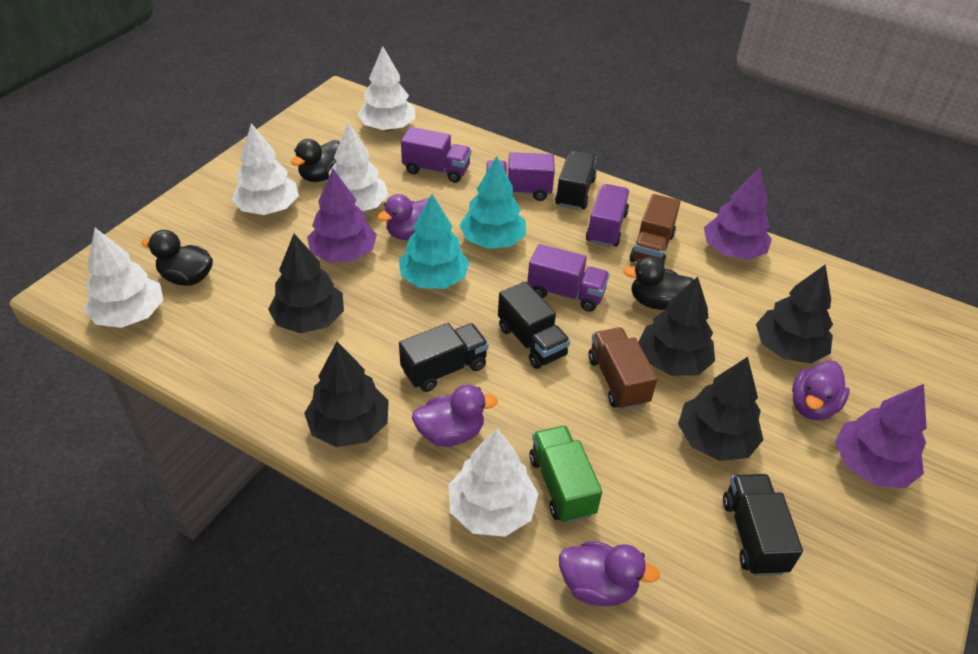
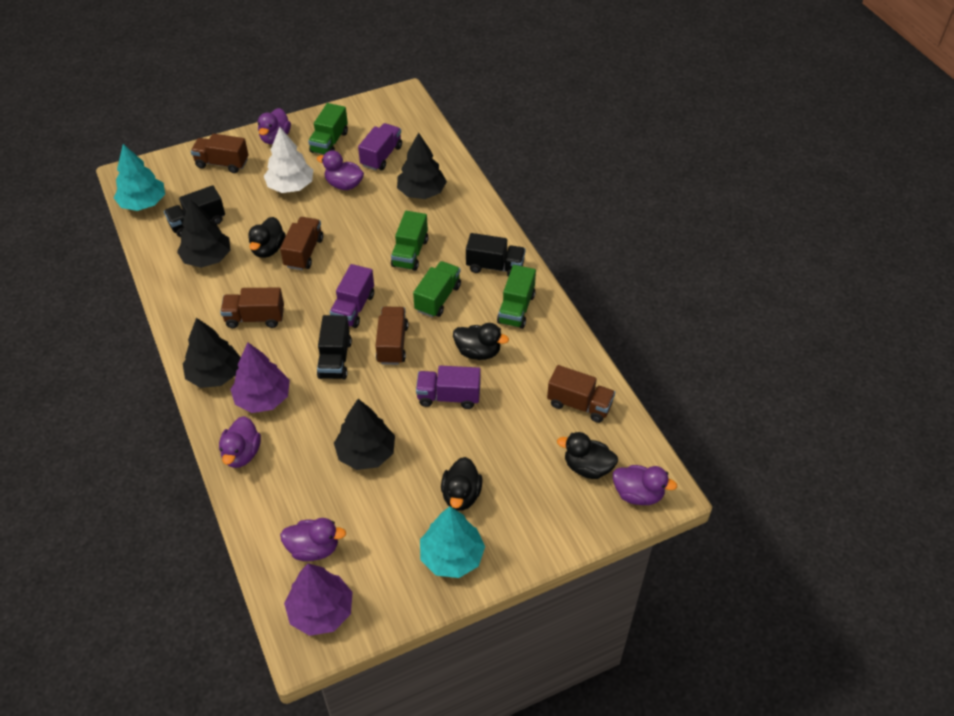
black duck: [141,230,213,286] [291,139,340,182] [623,257,694,310] = 3 -> [248,217,285,258] [441,457,483,511] [453,323,509,360] [557,432,618,479] = 4
black tree: [268,234,344,333] [304,342,389,447] [638,277,715,376] [678,357,763,461] [756,264,833,363] = 5 -> [177,199,231,268] [183,318,241,388] [334,399,395,470] [397,132,447,199] = 4
black truck: [399,323,489,392] [498,281,570,369] [555,151,597,210] [723,474,803,576] = 4 -> [164,185,225,237] [317,315,352,379] [466,233,526,277] = 3
brown truck: [588,327,657,410] [630,194,681,265] = 2 -> [191,134,248,173] [220,287,284,328] [280,217,323,270] [376,307,408,365] [547,365,615,423] = 5
green truck: [530,425,602,523] = 1 -> [308,103,348,155] [391,211,428,271] [413,261,461,317] [497,265,536,329] = 4
purple duck: [377,194,429,240] [412,385,498,447] [559,541,660,606] [792,361,850,420] = 4 -> [219,416,261,468] [258,108,291,144] [280,518,346,561] [317,150,364,190] [613,465,677,505] = 5
purple tree: [307,169,377,262] [704,168,772,260] [835,384,927,488] = 3 -> [230,342,290,413] [284,563,353,636] = 2
purple truck: [401,127,471,183] [486,152,555,201] [527,244,610,312] [586,184,629,247] = 4 -> [330,264,374,328] [358,123,402,171] [416,366,481,409] = 3
white tree: [84,228,163,328] [232,123,299,215] [328,122,388,211] [358,46,416,131] [448,428,538,537] = 5 -> [264,127,313,193] = 1

